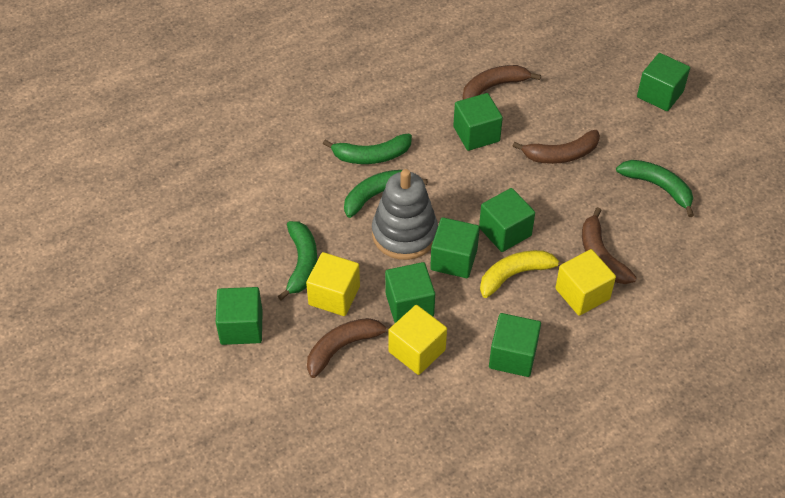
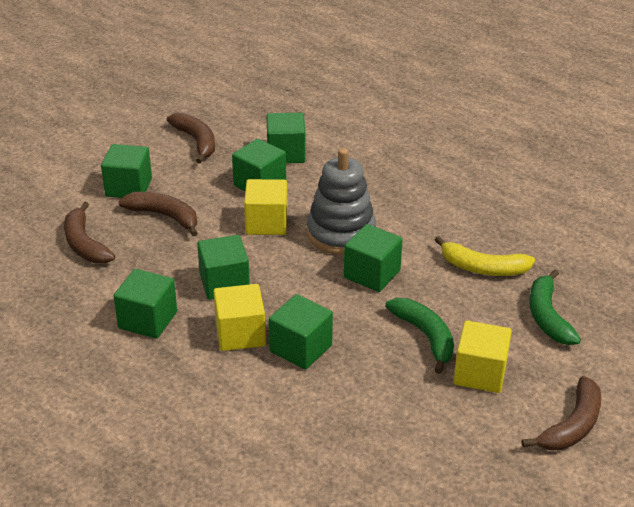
green banana: [278,221,317,300] [323,134,412,164] [344,170,428,218] [616,160,694,217] = 4 -> [385,298,454,374] [529,270,581,345] = 2

